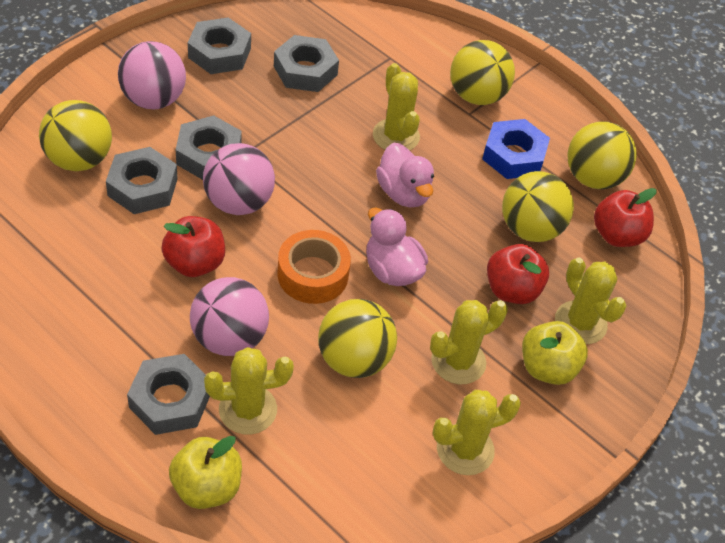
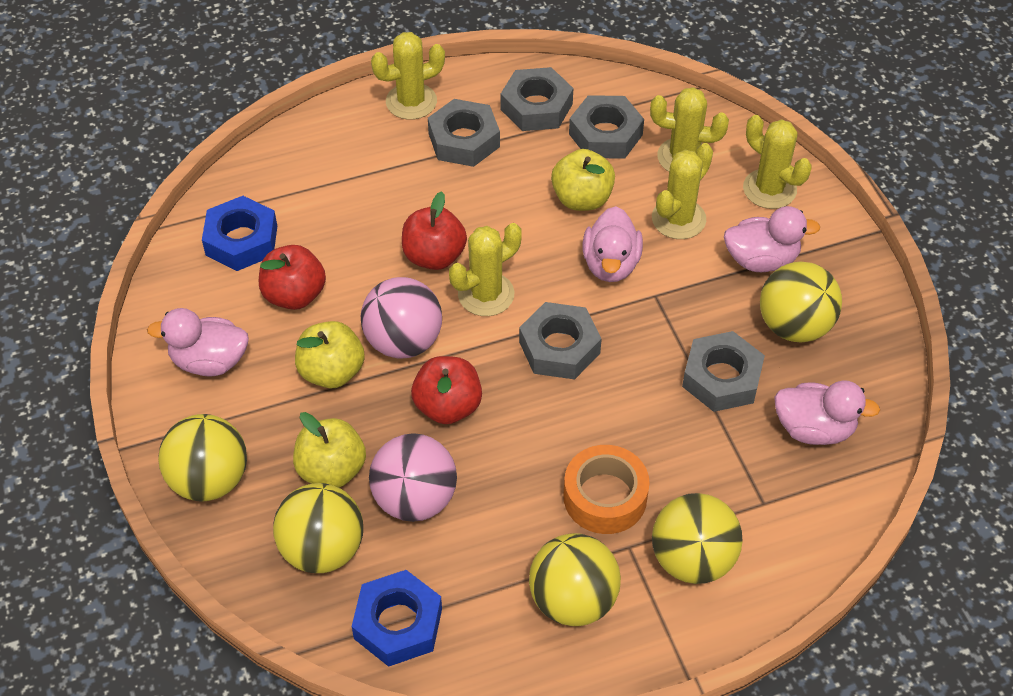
blue nut: [482,119,550,179] = 1 -> [202,196,277,271] [352,570,442,667] = 2
pink ball: [118,41,186,109] [190,277,269,356] [203,143,275,215] = 3 -> [361,277,442,359] [369,433,457,522] = 2
pink duck: [366,208,428,286] [376,142,434,207] = 2 -> [147,308,249,376] [583,206,643,282] [724,206,820,272] [774,380,880,445] = 4
yellow apple: [169,436,242,509] [522,321,588,385] = 2 -> [293,412,366,488] [295,321,365,388] [551,149,615,211] = 3

